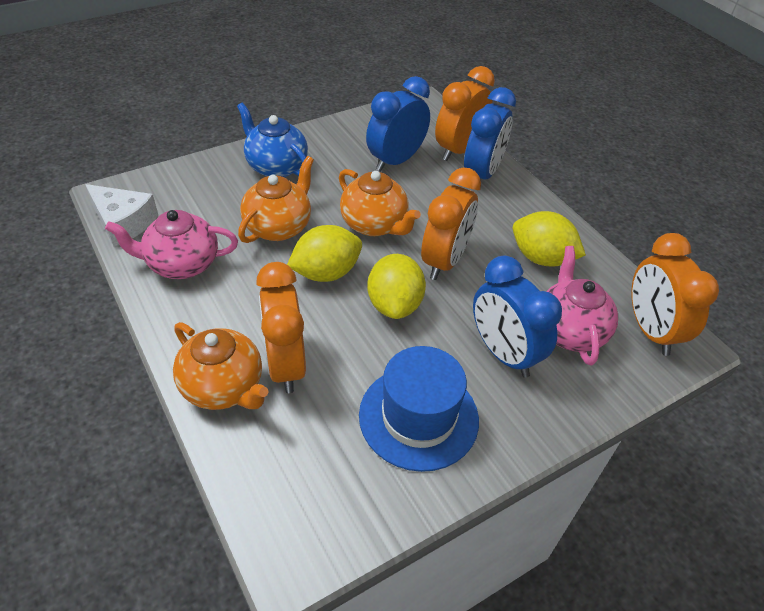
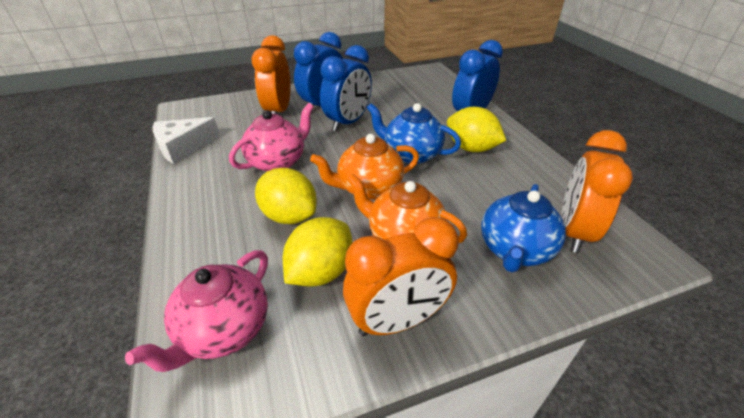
blue hat: [359,346,479,472] = 1 -> none = 0
blue teapot: [237,103,308,177] = 1 -> [367,103,461,164] [481,184,566,272] = 2
orange clock: [256,262,306,393] [421,167,481,280] [435,66,495,161] [631,233,719,356] = 4 -> [251,35,291,114] [343,217,458,336] [561,130,633,253] = 3
orange teapot: [173,322,269,410] [238,156,314,243] [339,169,421,236] = 3 -> [310,134,419,200] [346,174,467,244] = 2

